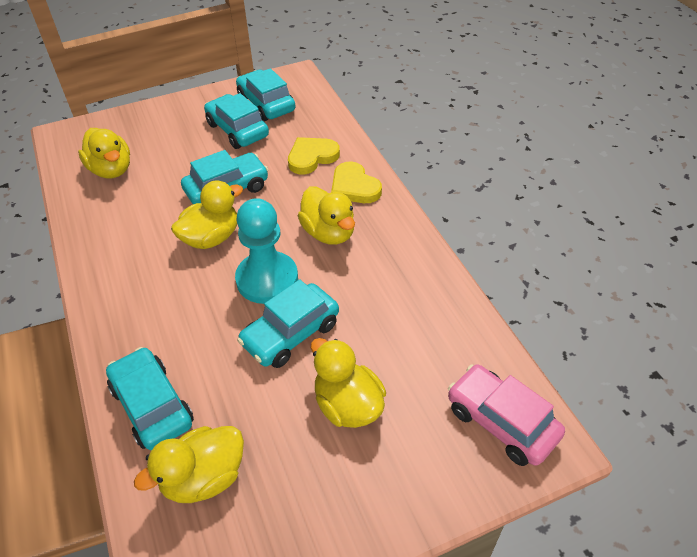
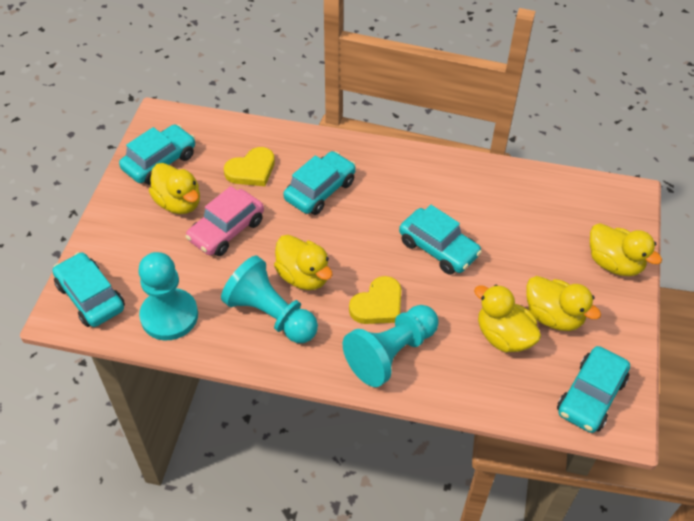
turquoise pawn: [235,198,298,304] = 1 -> [138,252,198,340] [221,256,318,343] [343,305,439,387] = 3

